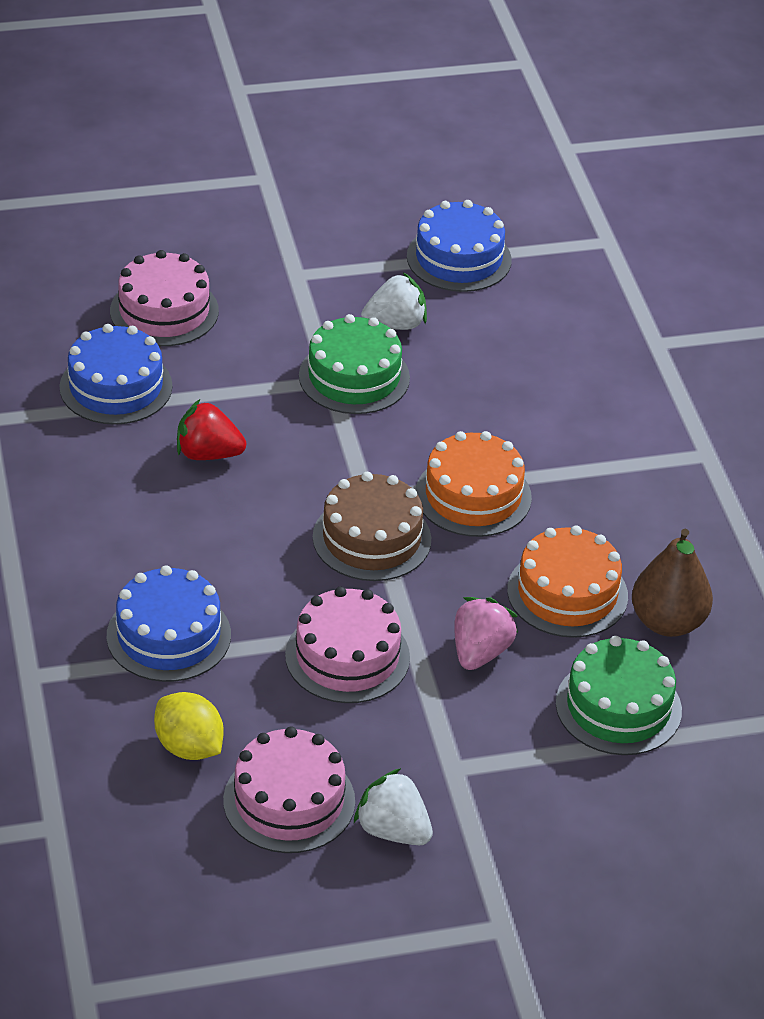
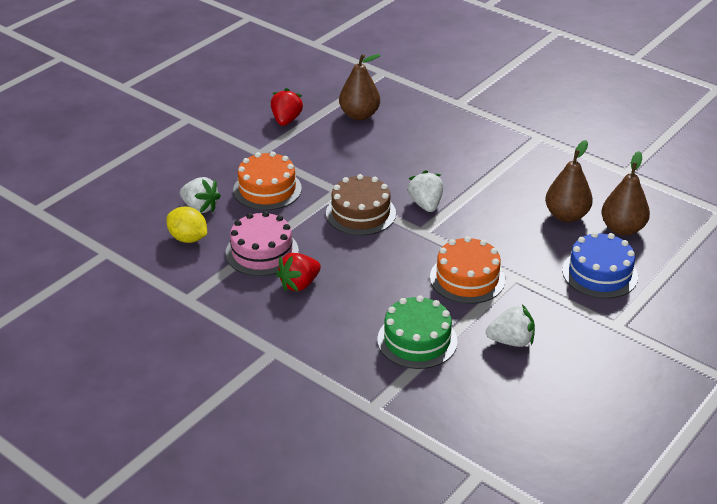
blue cake: [59,324,173,425] [107,566,231,682] [407,200,512,292] = 3 -> [562,232,638,299] = 1
brown pear: [632,529,713,637] = 1 -> [339,54,380,120] [545,140,593,222] [601,151,650,236] = 3
green cake: [299,314,410,414] [556,636,682,755] = 2 -> [377,295,457,369] = 1
pink cake: [110,250,219,346] [223,727,355,853] [285,587,410,703] = 3 -> [225,211,299,276] = 1
pink strawberry: [454,597,518,670] = 1 -> none = 0
red strawberry: [177,399,246,460] = 1 -> [271,88,303,126] [276,253,321,291] = 2
white strawberry: [354,768,433,845] [361,272,427,330] = 2 -> [180,177,221,213] [408,170,443,212] [486,304,535,347] = 3

